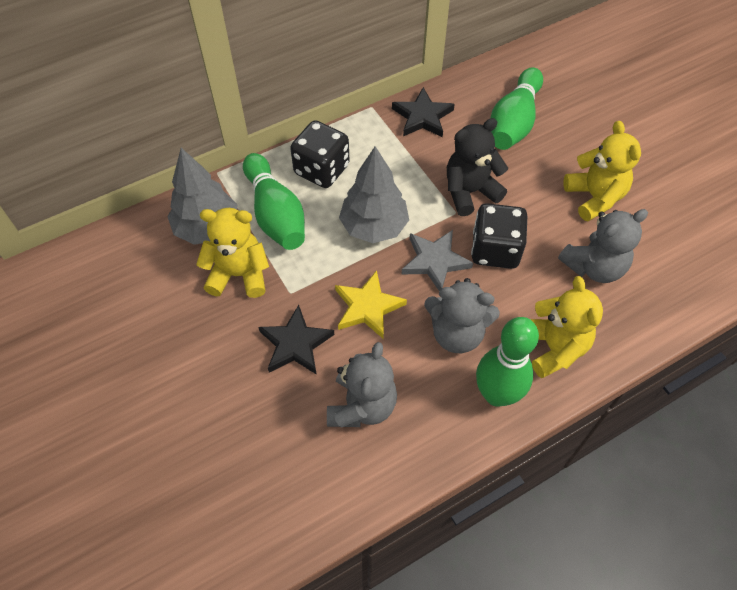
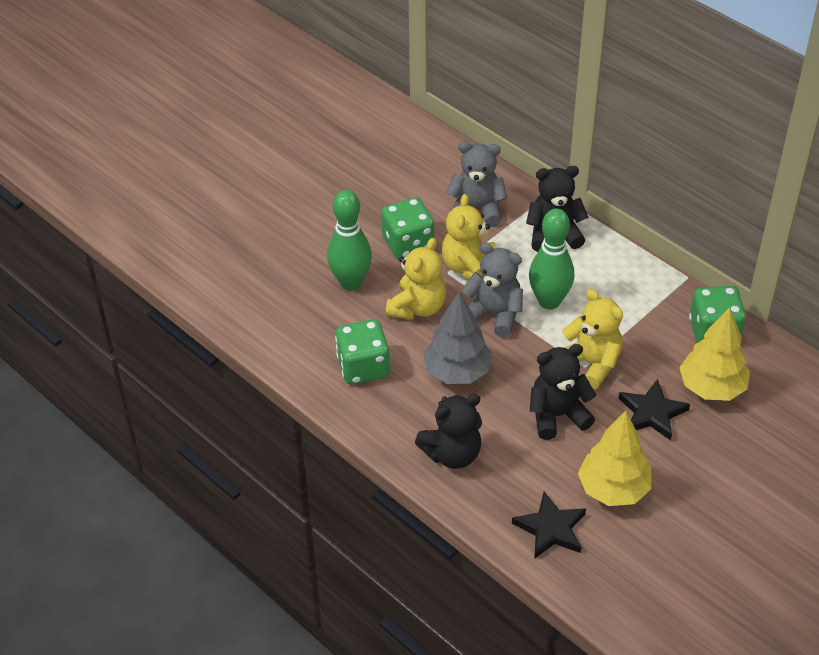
black dice: [290,120,349,188] [471,203,527,269] = 2 -> none = 0
black teddy bear: [447,118,508,216] = 1 -> [415,394,482,469] [526,166,589,252] [530,344,596,440] = 3
green bowling pin: [243,153,305,250] [476,317,539,407] [491,67,543,150] = 3 -> [327,190,372,290] [529,209,574,310] = 2
green dice: none = 0 -> [335,319,390,384] [381,197,434,259] [689,286,746,343] = 3
grey star: [401,230,473,290] = 1 -> none = 0
grey teddy bear: [327,342,397,427] [424,278,500,353] [558,209,648,283] = 3 -> [446,141,507,227] [462,242,523,338] = 2
grey tree: [167,148,237,245] [339,146,409,243] = 2 -> [423,292,492,384] = 1
yellow star: [335,270,407,338] = 1 -> none = 0
yellow tree: none = 0 -> [578,411,652,506] [679,307,750,401] = 2

